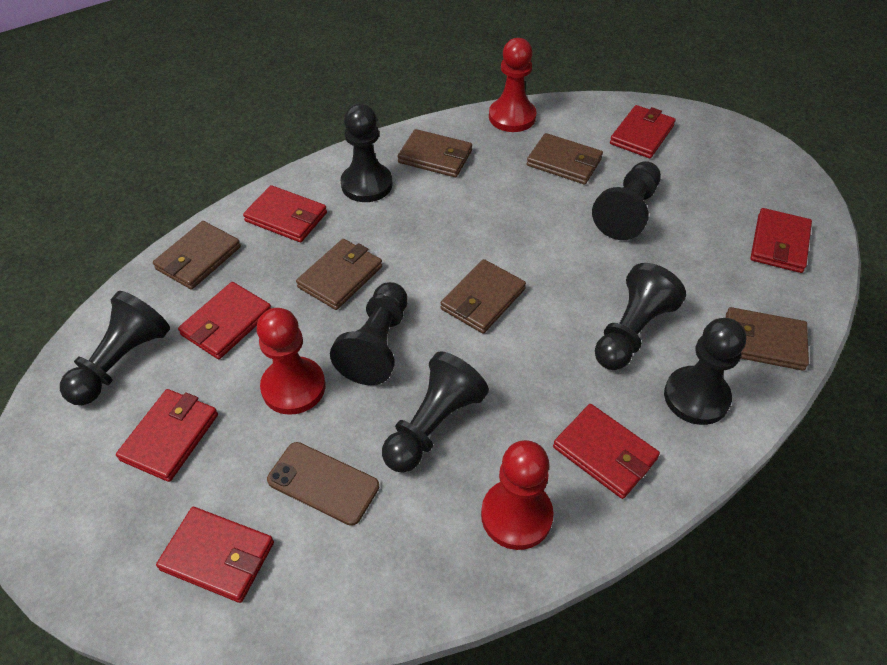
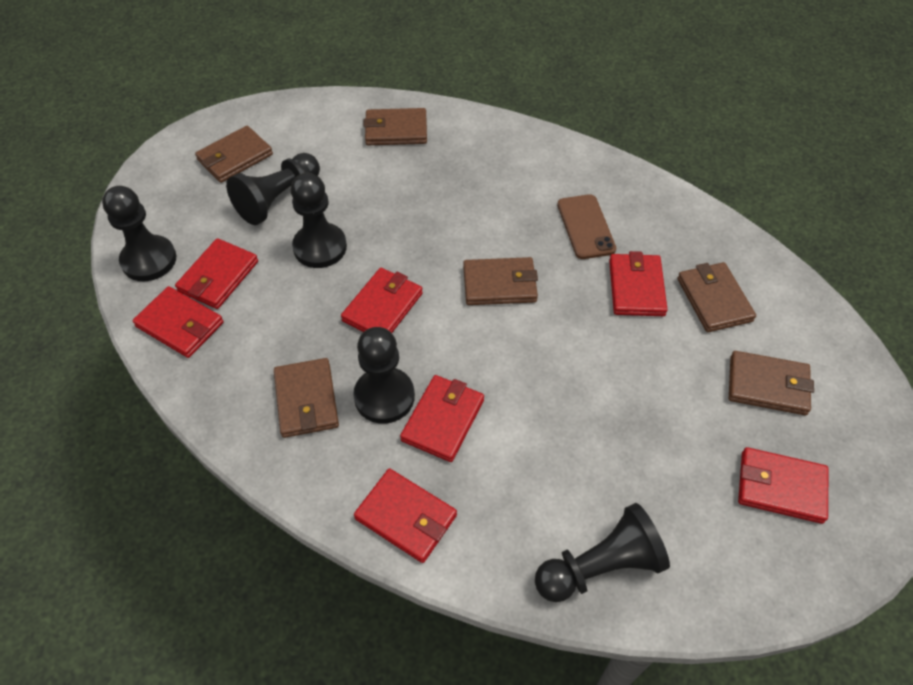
black pawn: [60,291,170,405] [330,282,408,385] [341,104,392,202] [382,351,489,473] [592,161,661,240] [595,263,686,370] [664,318,746,425] = 7 -> [102,186,176,281] [226,153,320,225] [291,173,347,268] [353,327,415,424] [535,503,670,602] = 5
red pawn: [256,308,326,415] [481,440,554,550] [489,38,537,132] = 3 -> none = 0

